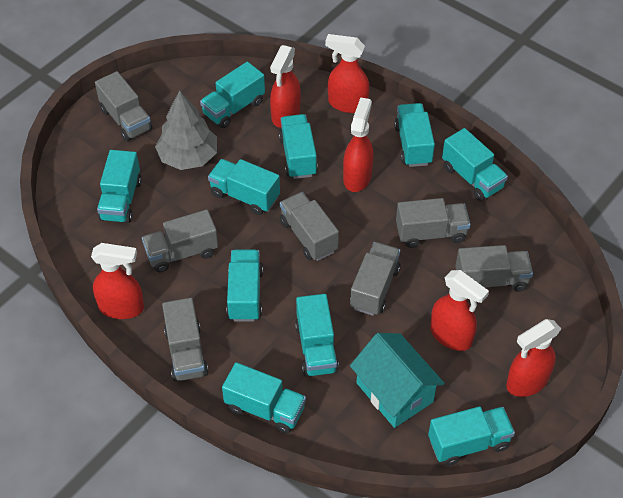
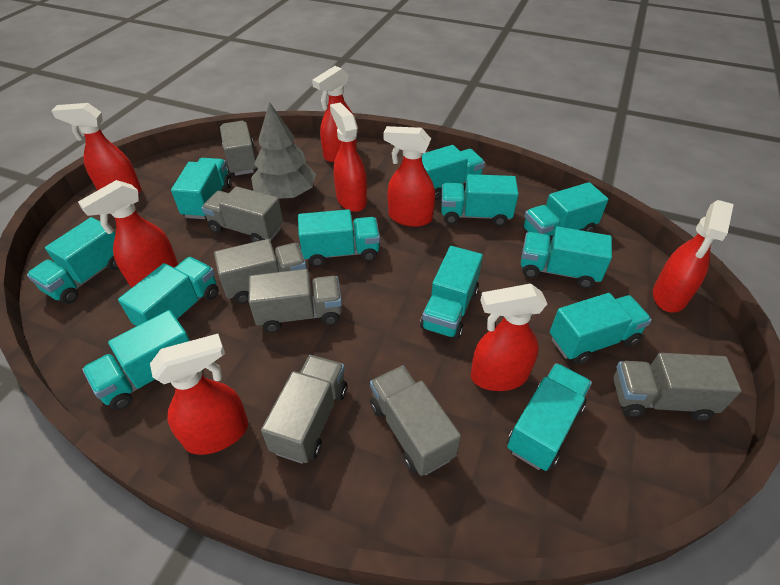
red spray bottle: [91,243,144,319] [270,45,301,128] [325,34,370,113] [343,97,373,192] [430,270,489,351] [506,319,561,397] = 6 -> [52,103,141,194] [78,180,178,287] [150,334,248,455] [312,66,357,162] [330,103,367,212] [383,126,435,227] [471,284,547,391] [653,200,734,313] = 8
turquoise house: [350,333,445,428] = 1 -> none = 0
turquoise truck: [97,150,142,223] [200,62,265,128] [208,159,280,215] [222,362,306,434] [226,250,263,321] [279,114,318,179] [295,294,339,376] [394,103,435,167] [428,407,515,466] [442,128,508,201] = 10 -> [27,217,119,304] [82,310,190,410] [118,257,219,326] [171,158,232,219] [298,209,380,267] [420,246,483,340] [422,145,485,200] [441,174,519,226] [507,363,592,471] [521,227,612,288] [523,182,608,244] [550,293,652,364] = 12

